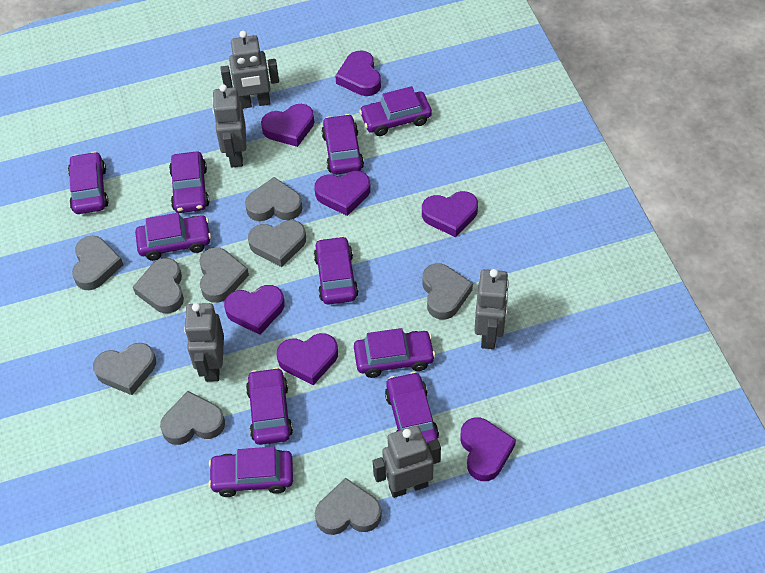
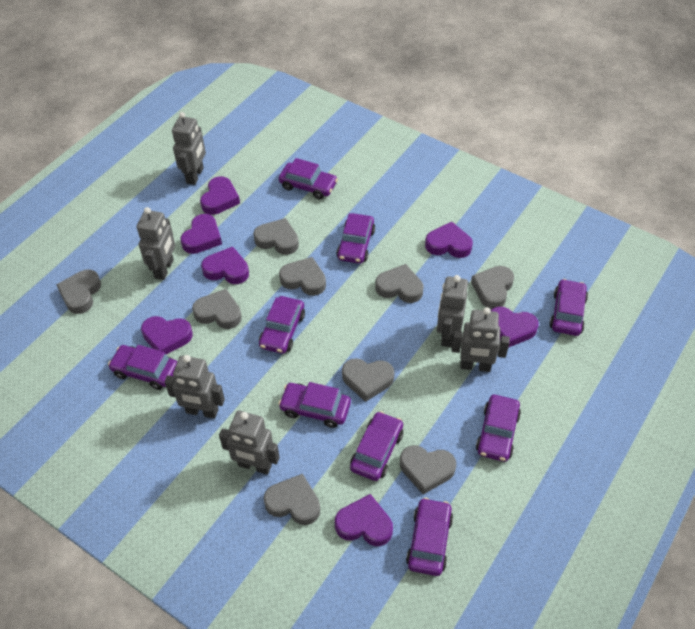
grey robot: [184,303,224,382] [212,84,246,167] [220,31,279,109] [373,426,441,498] [474,269,509,349] = 5 -> [137,207,175,280] [165,355,225,419] [172,112,206,185] [219,410,280,475] [437,275,468,347] [451,307,510,372] = 6
purple car: [68,151,109,214] [135,213,211,261] [169,151,209,213] [208,447,293,497] [246,367,293,445] [314,236,359,305] [321,114,364,175] [354,328,435,378] [359,86,432,136] [385,372,439,445] = 10 -> [108,345,177,390] [259,296,305,354] [278,382,351,428] [279,158,338,199] [336,213,375,264] [350,411,403,481] [406,498,453,576] [476,395,521,462] [549,279,588,336] = 9

